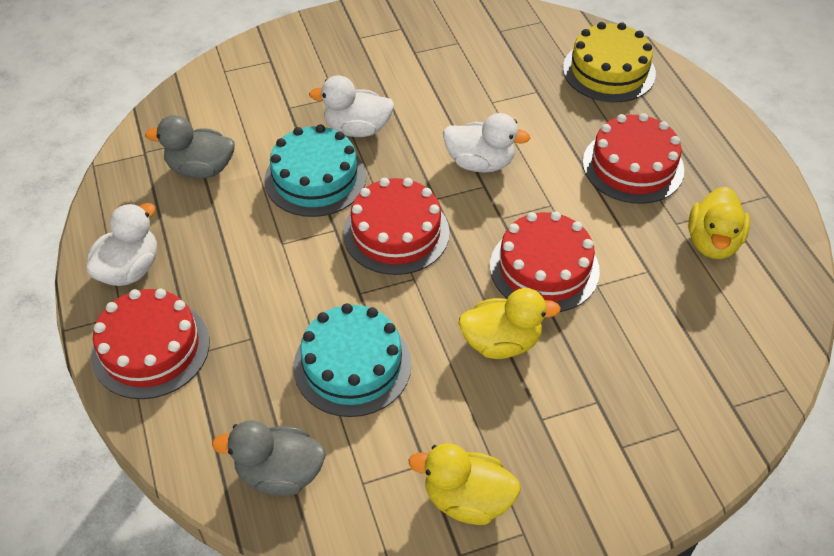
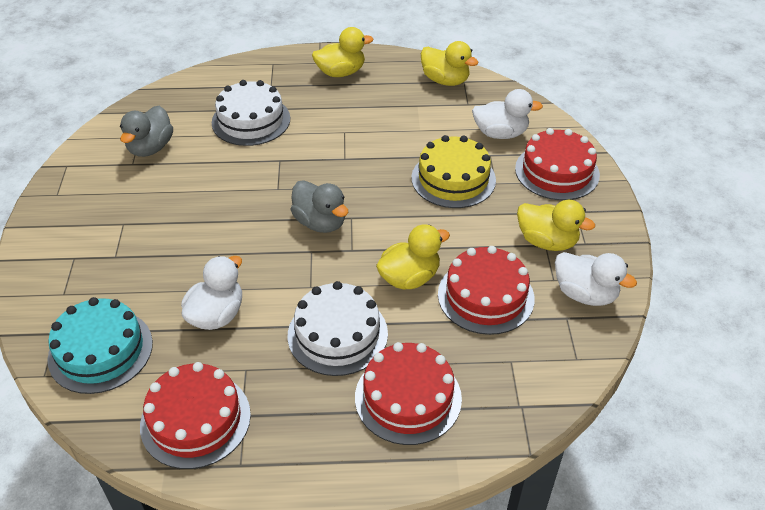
turquoise cake: [264,125,366,217] [293,303,412,417] = 2 -> [47,297,153,394] = 1
white cake: none = 0 -> [212,80,290,146] [288,281,388,376] = 2
yellow duck: [409,443,521,525] [458,288,561,359] [688,186,750,259] = 3 -> [312,27,373,77] [376,224,450,290] [421,41,478,86] [517,200,595,251] = 4

